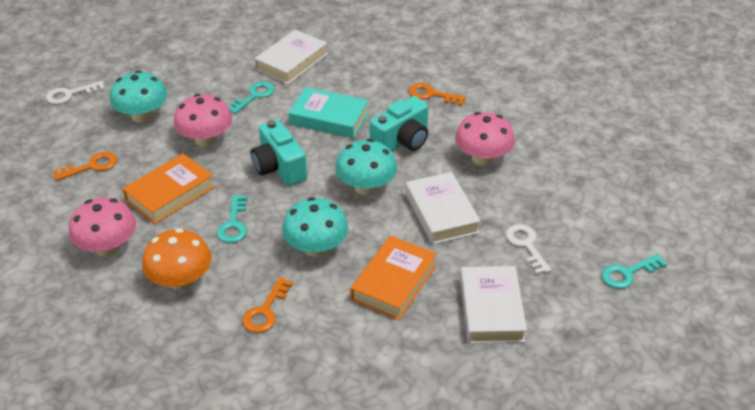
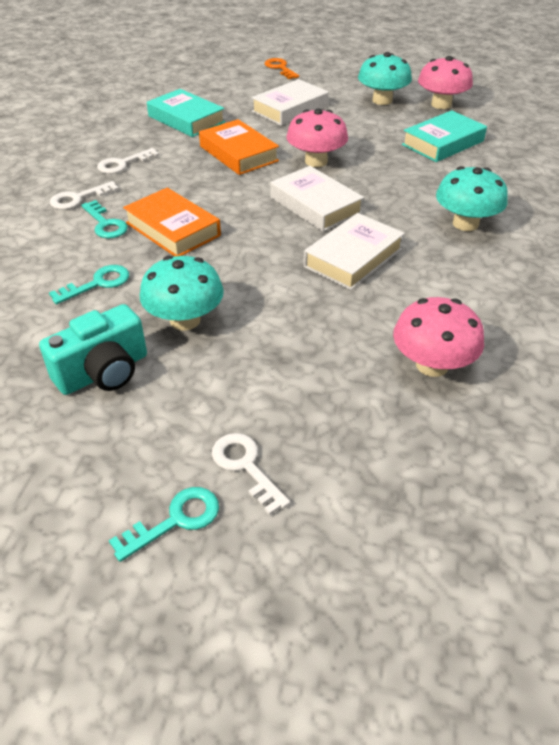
orange key: [53,152,117,181] [242,277,293,333] [409,83,466,106] = 3 -> [264,58,299,79] = 1
orange mushroom: [142,228,211,290] = 1 -> none = 0
turquoise book: [288,87,368,138] = 1 -> [147,89,225,137] [402,110,487,162] = 2
turquoise camera: [251,120,307,186] [370,96,428,151] = 2 -> [39,304,147,395] = 1
white key: [46,81,105,104] [506,224,551,275] = 2 -> [50,181,119,210] [97,148,159,174] [212,433,290,515] = 3

